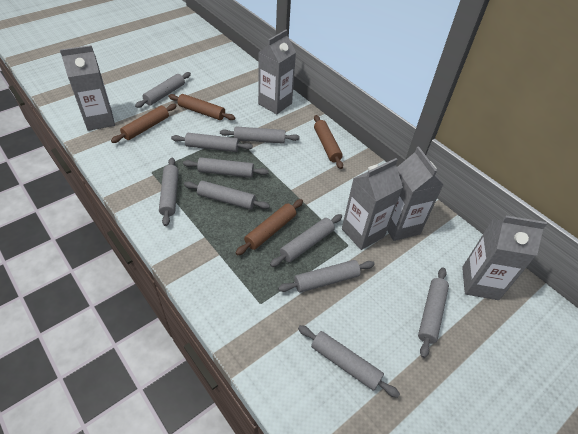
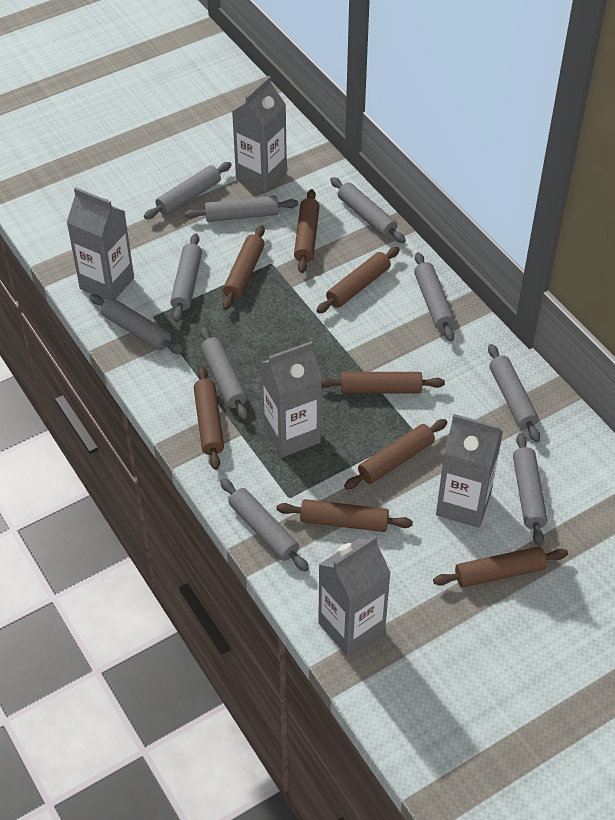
brown rolling pin: [111,104,177,143] [168,94,235,120] [236,199,303,256] [314,115,343,169] = 4 -> [194,366,224,470] [222,225,265,310] [277,499,413,532] [294,189,320,273] [316,247,400,313] [321,372,445,393] [344,419,447,489] [433,546,568,588] = 8

